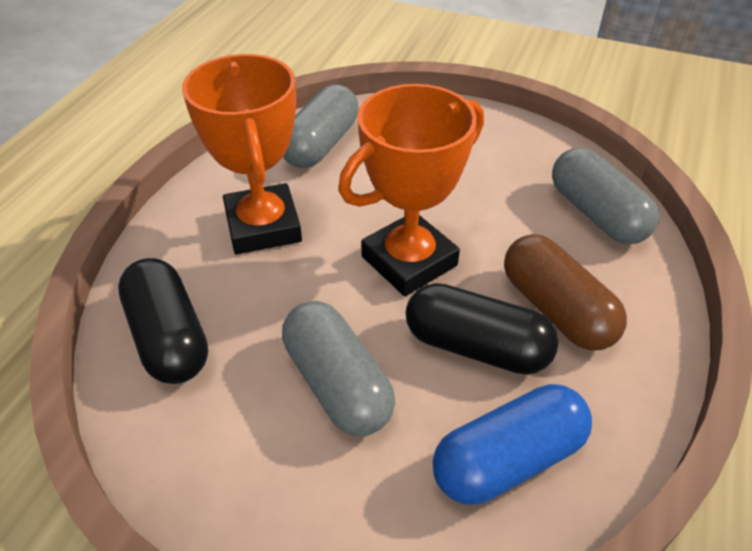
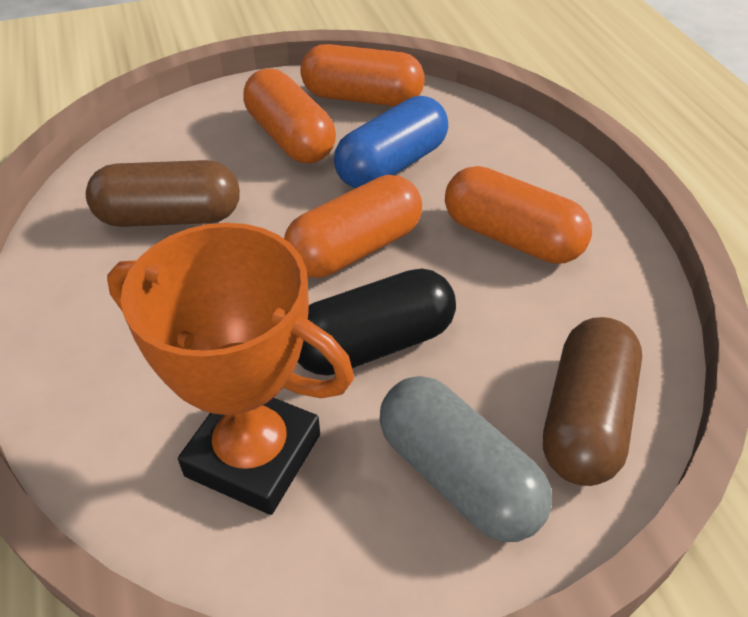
black capsule: [118,258,208,384] [406,283,559,375] = 2 -> [298,268,456,376] = 1
brown capsule: [504,234,627,351] = 1 -> [86,160,240,227] [543,317,642,486] = 2
grey capsule: [282,301,395,436] [283,84,359,168] [552,148,659,244] = 3 -> [379,376,552,542] = 1
orange capsule: none = 0 -> [243,68,336,163] [284,175,422,278] [300,44,425,106] [445,166,592,264] = 4
orange trophy: [182,54,302,254] [338,84,484,296] = 2 -> [107,223,354,515] = 1

